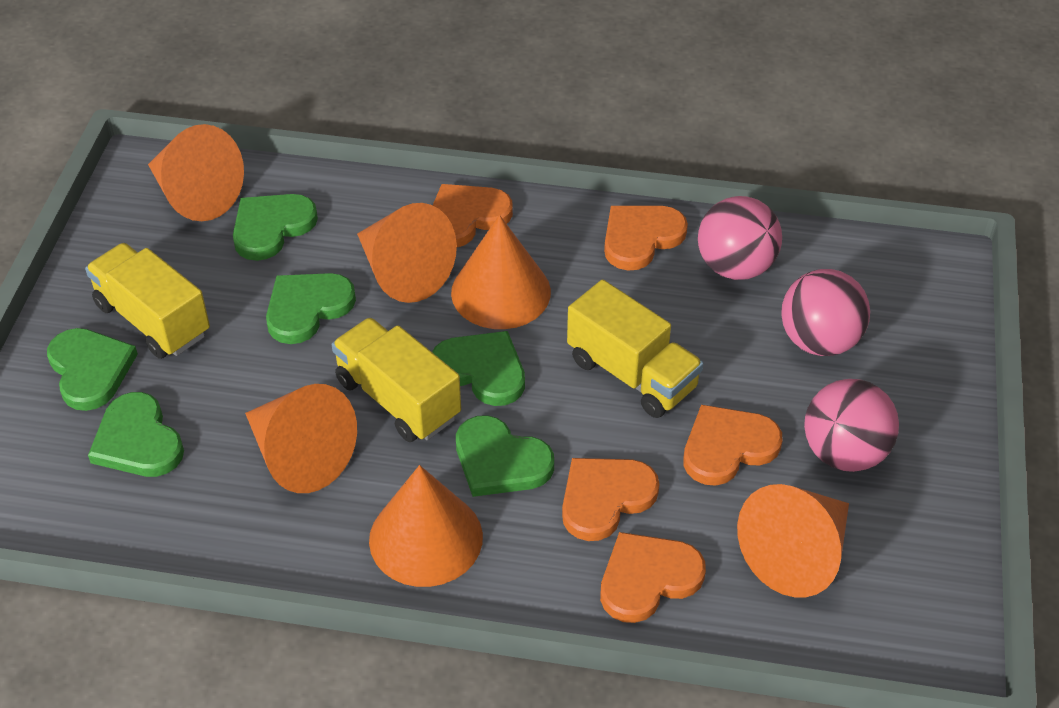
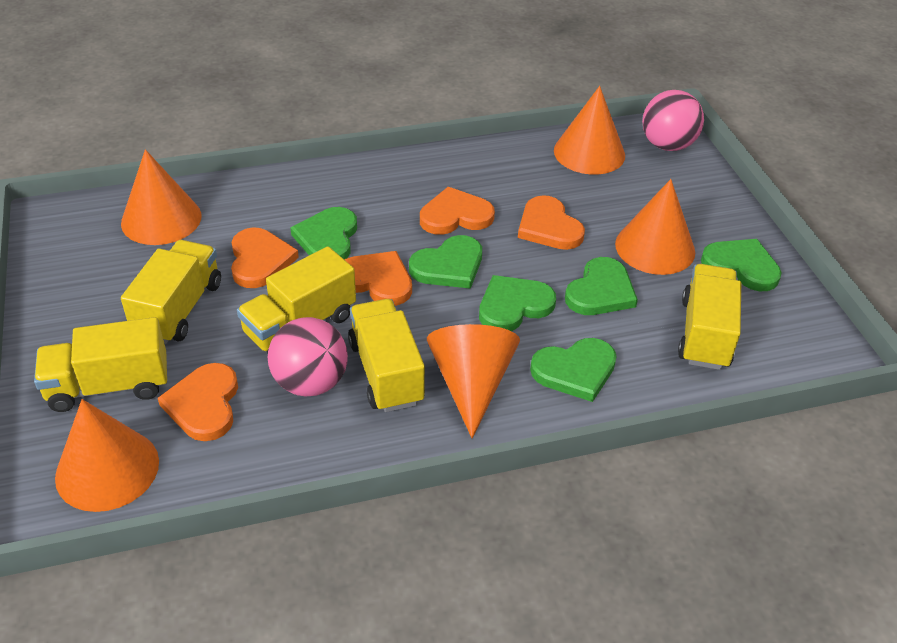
orange cone: [148,124,244,221] [245,384,357,493] [357,203,457,303] [369,465,483,587] [451,215,551,329] [737,484,849,597] = 6 -> [55,399,159,512] [121,149,201,245] [427,324,520,438] [554,86,625,175] [615,179,695,275] = 5
pink ball: [698,196,782,280] [781,269,870,356] [804,379,899,472] = 3 -> [268,317,348,396] [642,90,704,151] = 2
yellow truck: [85,243,210,359] [332,317,461,442] [567,280,703,418] = 3 -> [34,317,167,412] [121,240,221,344] [237,246,356,353] [348,299,425,412] [678,264,741,370] = 5

